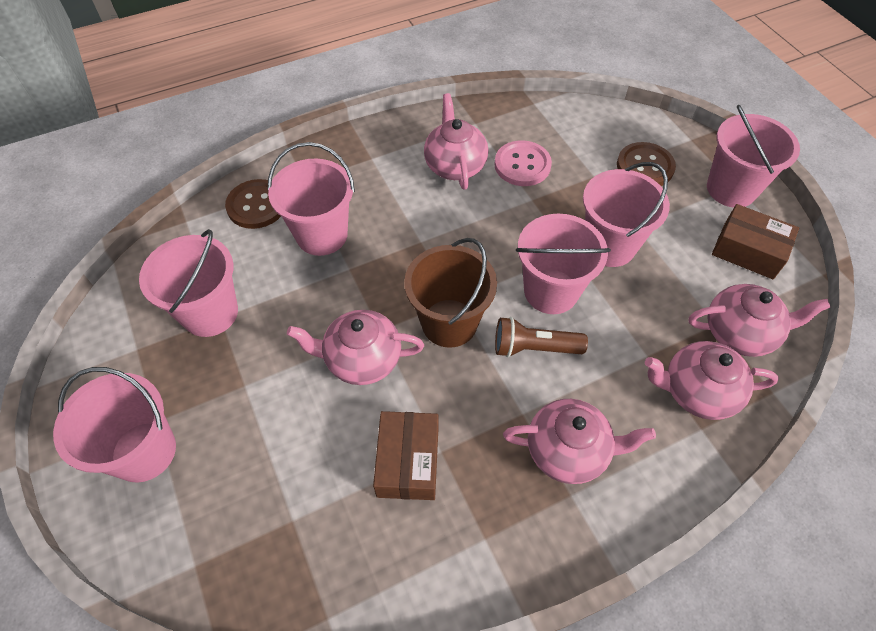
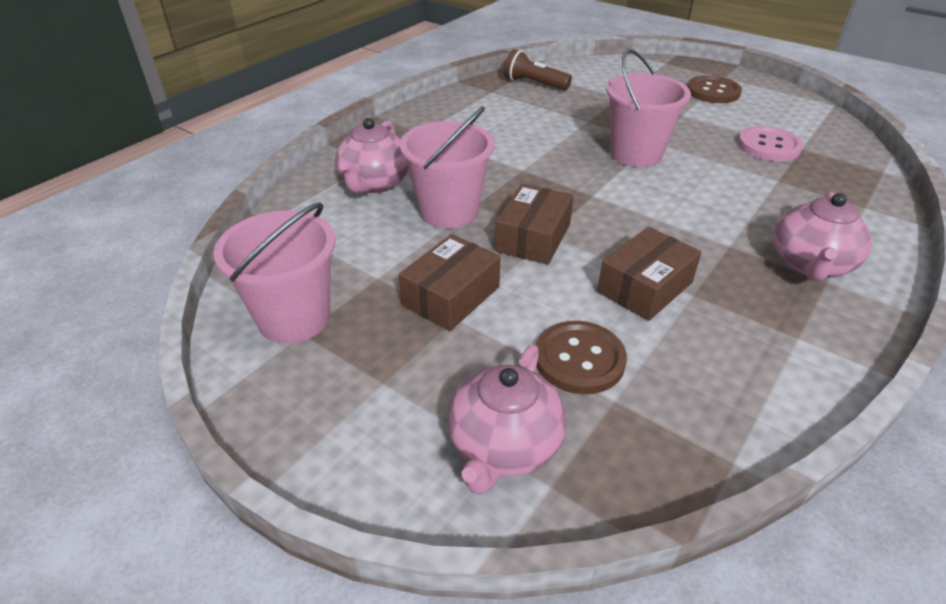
brown box: [373,411,439,500] [712,204,799,279] = 2 -> [399,234,500,331] [495,184,574,265] [597,227,702,321] = 3
brown bucket: [404,238,497,348] = 1 -> none = 0
pink bucket: [53,367,176,483] [139,229,238,337] [268,142,355,256] [516,214,611,314] [583,162,670,267] [707,105,800,208] = 6 -> [213,202,336,344] [400,106,495,229] [606,49,691,167] = 3
pink teapot: [287,310,424,385] [424,93,488,190] [503,399,656,484] [645,341,779,420] [688,284,830,357] = 5 -> [335,118,409,193] [447,345,567,495] [774,192,872,281] = 3

